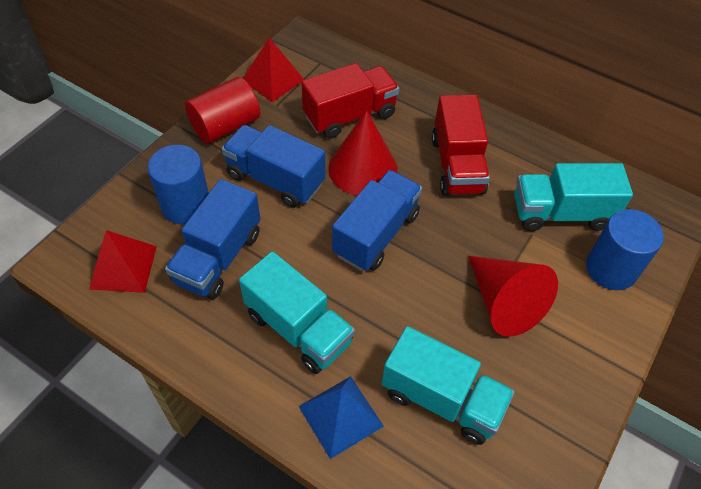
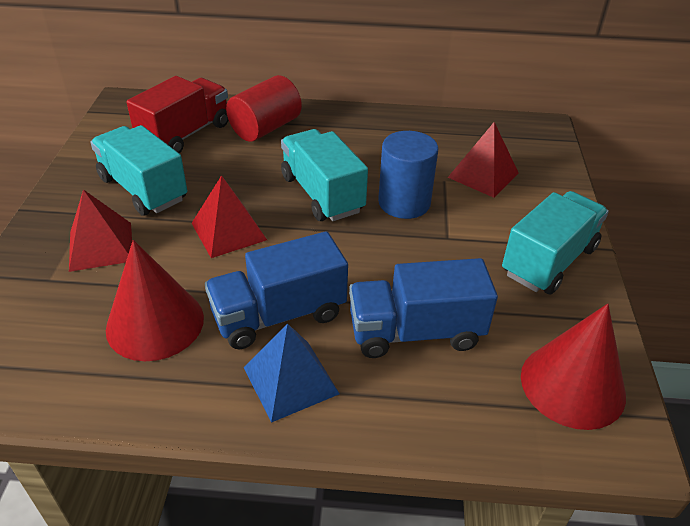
blue cylinder: [148,145,209,224] [586,209,664,290] = 2 -> [378,131,438,219] = 1
blue truck: [165,179,260,299] [222,125,325,208] [332,170,422,271] = 3 -> [205,231,348,349] [349,258,498,358] = 2
red pyramid: [89,230,157,293] [243,38,304,102] = 2 -> [69,189,132,272] [192,175,267,258] [448,122,519,198] = 3
red truck: [301,63,399,138] [432,95,490,196] = 2 -> [126,76,228,153] = 1

